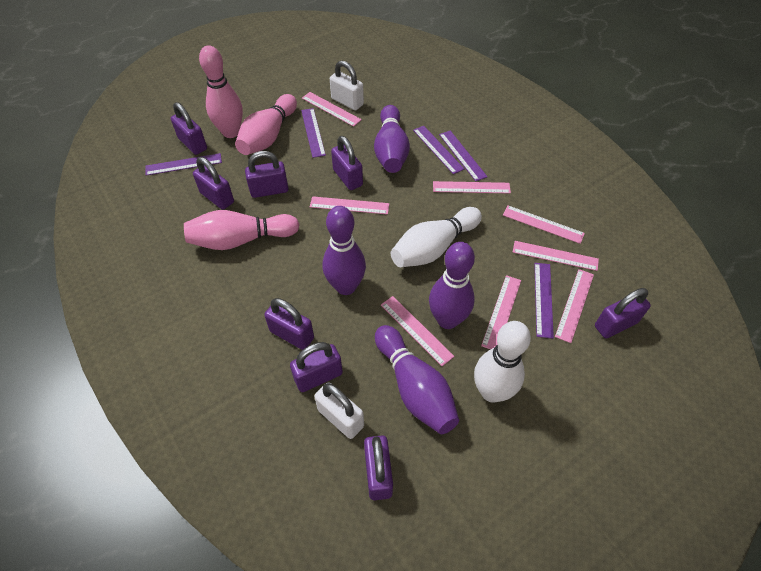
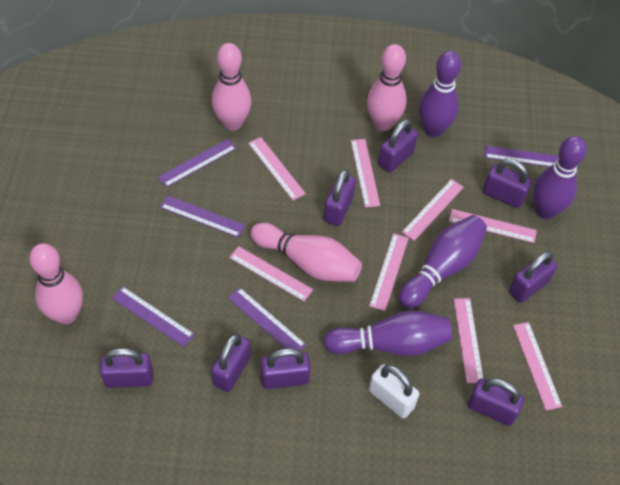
pink bowling pin: [184,210,299,250] [199,45,243,138] [235,94,297,155] = 3 -> [29,243,83,324] [212,43,251,131] [250,223,362,282] [367,44,407,131] = 4
white bowling pin: [391,207,482,267] [474,321,531,403] = 2 -> none = 0
white padlock: [314,382,364,439] [330,61,364,110] = 2 -> [369,364,420,418] = 1

